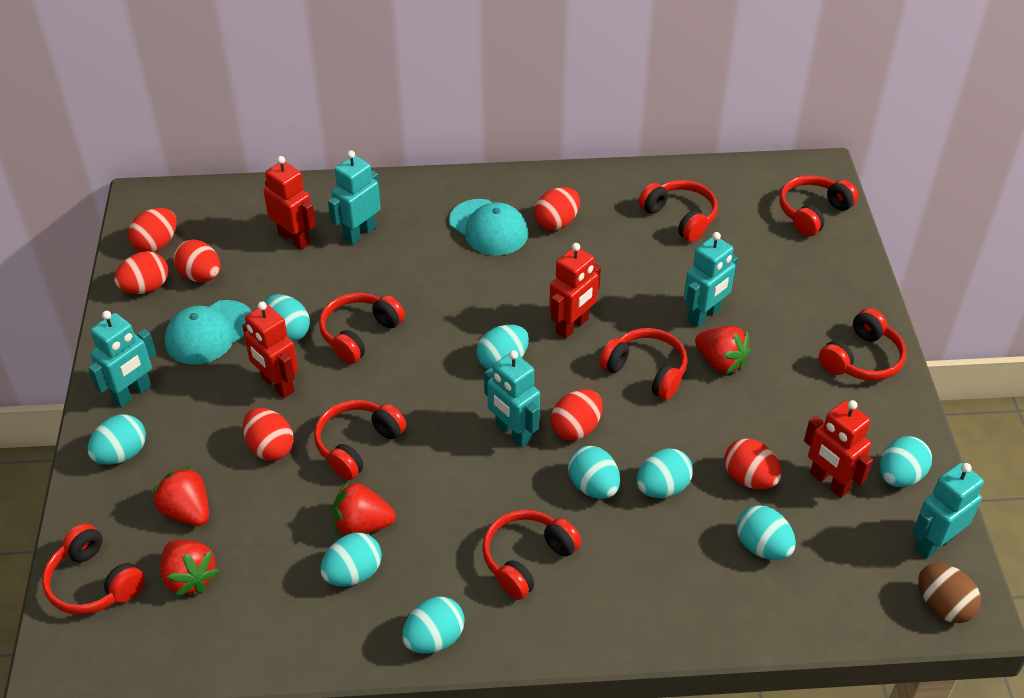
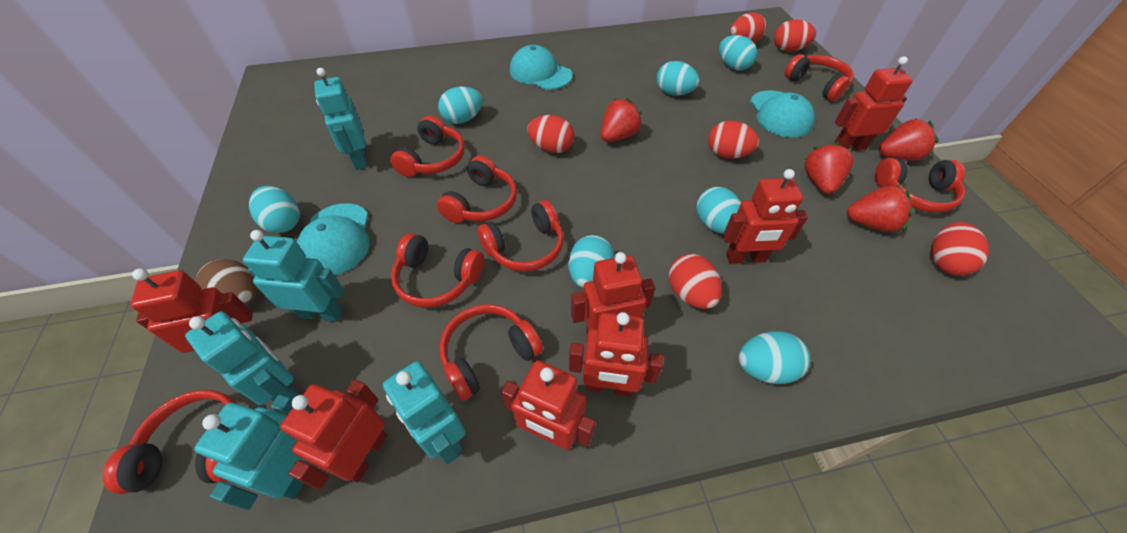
red egg: [114,251,168,294] [128,208,177,252] [173,239,221,282] [243,408,294,461] [534,187,580,230] [551,389,603,441] [724,439,782,489] = 7 -> [527,115,574,153] [669,254,722,309] [708,120,759,158] [730,12,766,43] [774,20,816,52] [931,222,989,276] = 6
red robot: [242,302,298,398] [264,156,316,250] [549,243,601,339] [804,400,873,498] = 4 -> [130,268,253,353] [280,379,387,490] [501,360,595,450] [569,312,663,397] [571,252,655,335] [723,169,808,264] [834,56,913,150] = 7
turquoise cap: [165,300,252,365] [449,199,529,256] = 2 -> [297,203,370,276] [510,45,572,90] [750,91,815,137] = 3
turquoise egg: [87,414,146,465] [264,294,310,342] [320,533,382,586] [402,597,465,654] [476,325,529,370] [568,446,620,499] [637,448,693,498] [736,505,796,560] [880,436,932,487] = 9 -> [249,186,300,233] [438,87,483,124] [568,235,614,288] [657,61,700,96] [697,187,741,234] [719,35,757,70] [739,331,811,384] = 7

